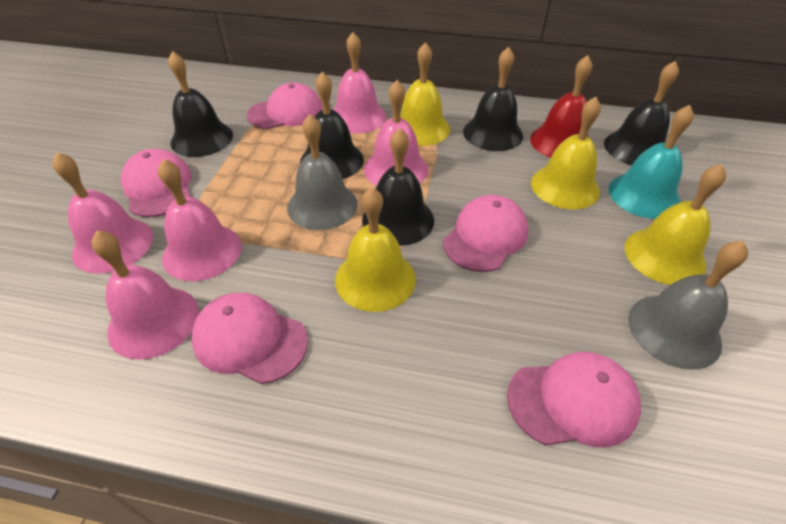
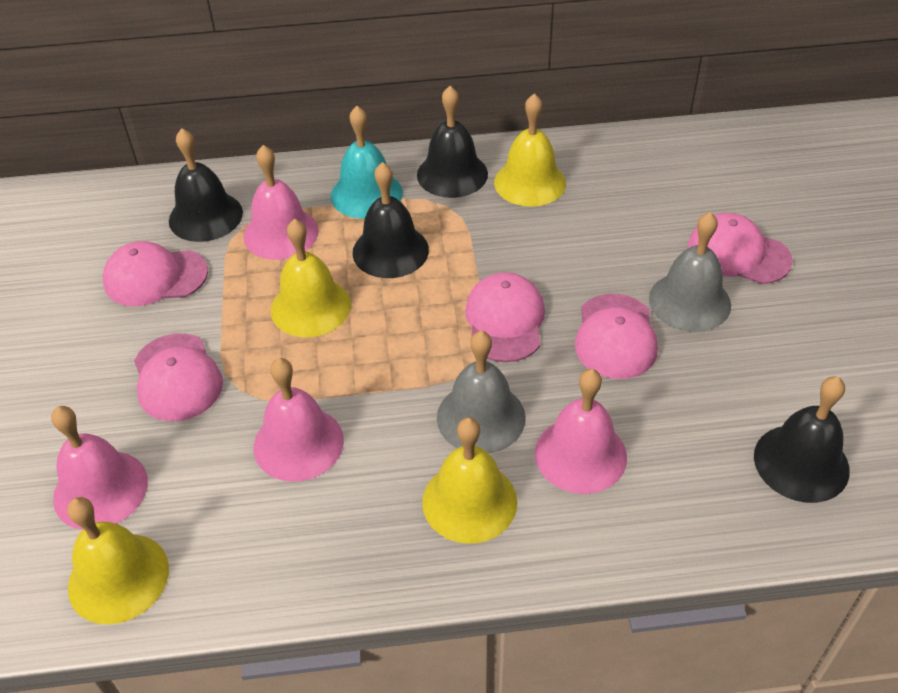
black bell: [168,51,233,157] [300,72,364,179] [362,128,434,246] [463,47,523,151] [604,61,679,165] = 5 -> [169,128,243,242] [352,162,429,278] [417,86,488,198] [754,376,850,503] = 4
pink bell: [52,152,153,274] [91,231,199,359] [158,159,242,281] [333,32,386,134] [364,80,429,186] = 5 -> [51,406,148,530] [243,145,319,260] [254,358,344,482] [535,369,627,494] = 4
red bell: [530,55,592,158] = 1 -> none = 0

